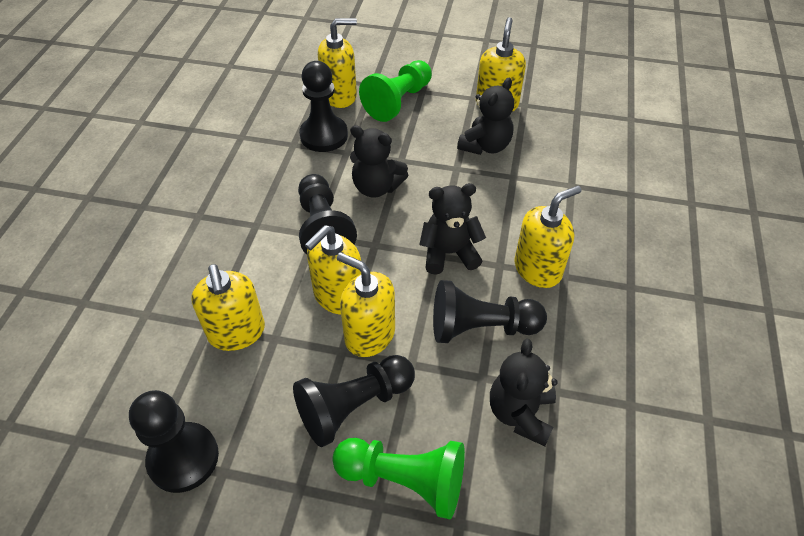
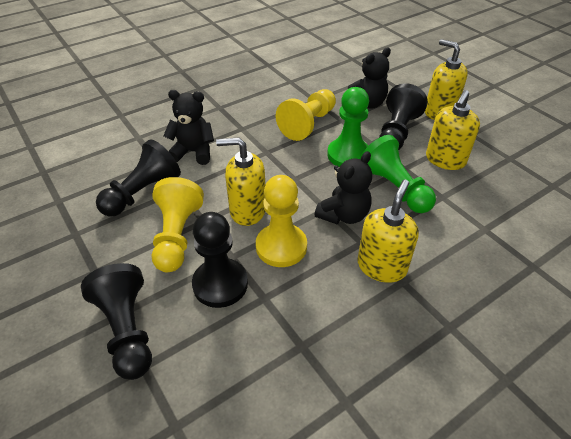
black pawn: [129,390,219,493] [293,355,415,447] [298,174,357,255] [299,61,348,152] [433,280,547,343] = 5 -> [81,263,152,380] [96,140,181,217] [192,212,248,308] [379,83,428,151] = 4
black teddy bear: [350,125,408,198] [419,183,486,275] [457,78,514,155] [490,338,558,446] = 4 -> [163,90,214,165] [314,151,372,224] [348,47,391,108] = 3
yellow pawn: none = 0 -> [152,177,204,272] [256,175,307,267] [276,89,336,141] = 3
yellow soap dispenser: [191,264,265,351] [305,225,361,315] [318,18,357,108] [337,252,395,357] [476,17,526,112] [515,186,581,288] = 6 -> [216,137,265,226] [357,180,419,283] [425,39,468,120] [426,90,480,170] = 4

